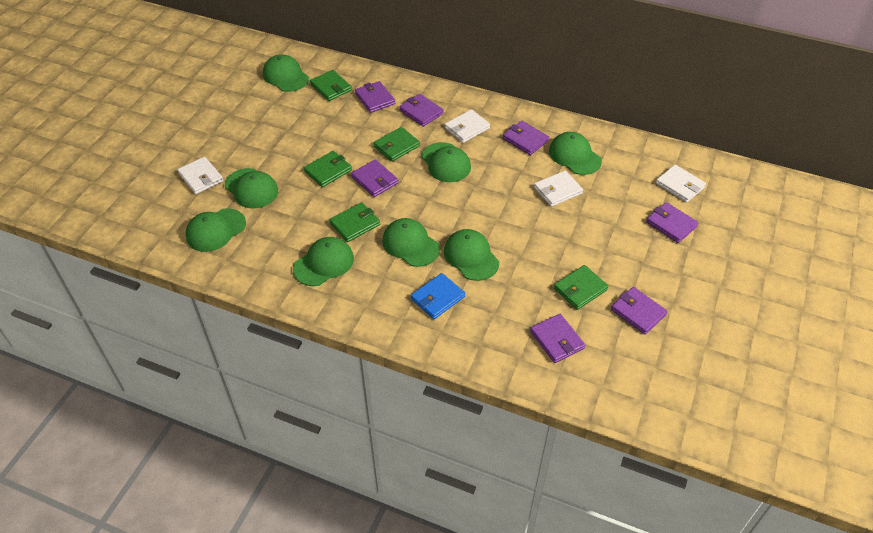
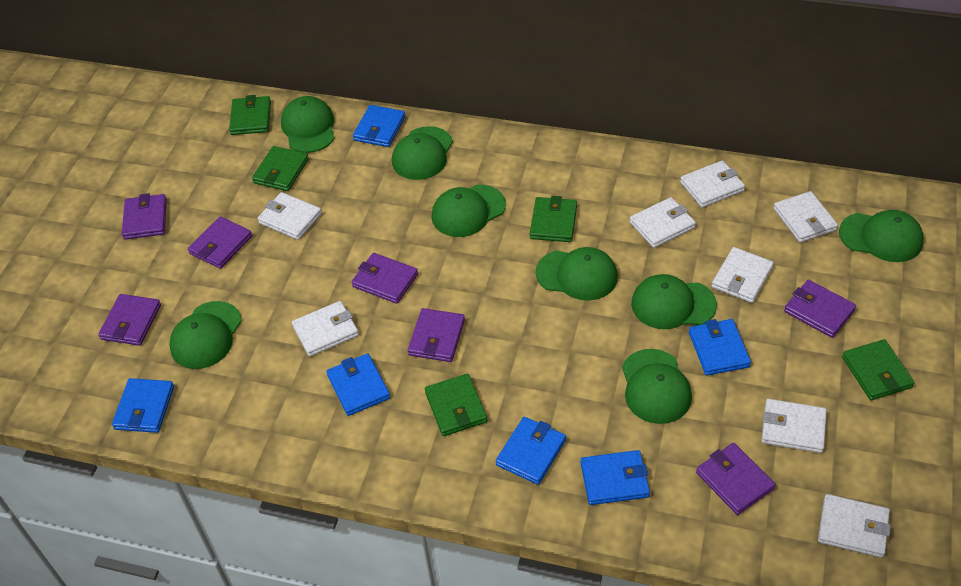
blue wallet: [411,273,465,319] = 1 -> [112,378,174,433] [326,353,390,416] [353,105,405,147] [496,417,566,485] [581,450,650,505] [689,319,751,376] = 6
white wallet: [178,157,223,194] [445,109,490,143] [534,171,583,207] [656,165,706,203] = 4 -> [257,192,322,240] [292,301,359,357] [630,197,696,248] [680,160,745,208] [712,247,774,303] [761,399,827,453] [774,191,838,243] [818,494,891,558] = 8

